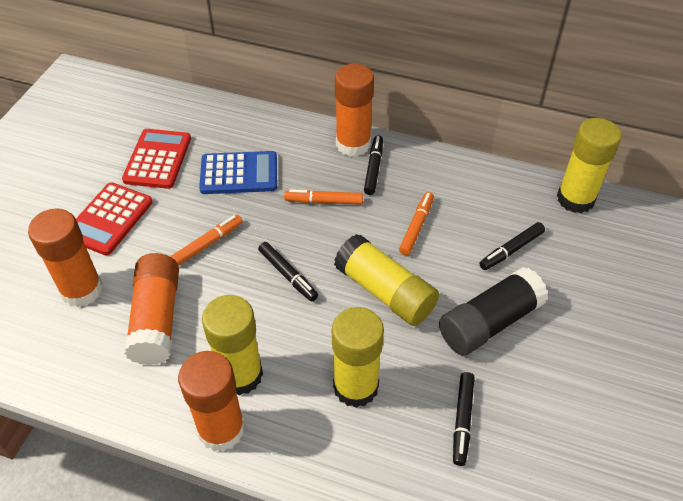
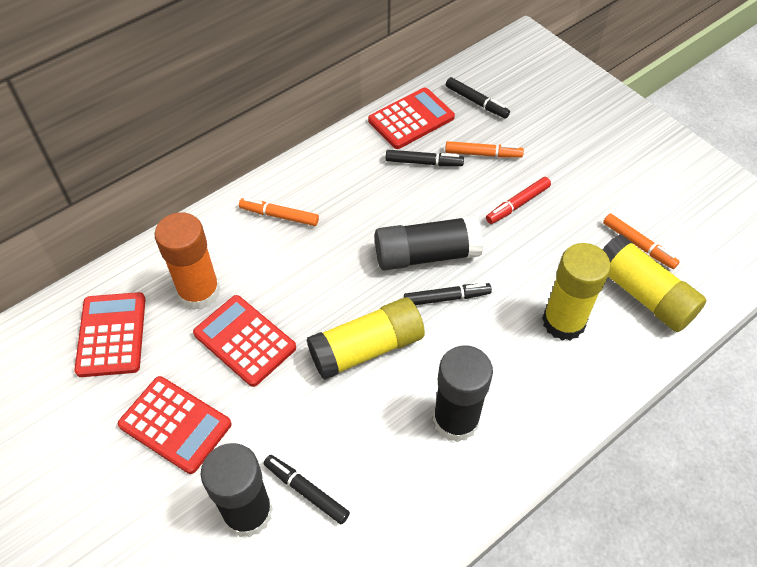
black glue stick: [439,267,548,356] = 1 -> [201,443,273,538] [375,215,483,270] [433,346,493,442] = 3
blue calculator: [199,151,277,194] = 1 -> none = 0
orange glue stick: [28,208,103,307] [124,253,179,365] [178,351,245,452] [335,64,374,157] = 4 -> [154,212,220,310] = 1
red calculator: [76,182,153,256] [122,129,191,189] = 2 -> [74,292,146,377] [118,376,232,474] [193,295,296,387] [368,88,455,149] = 4
red marker: none = 0 -> [486,177,551,224] = 1
yellow glue stick: [202,295,263,396] [332,307,384,408] [334,234,439,326] [557,118,622,213] = 4 -> [307,297,425,380] [542,243,611,341] [602,234,707,332] = 3

